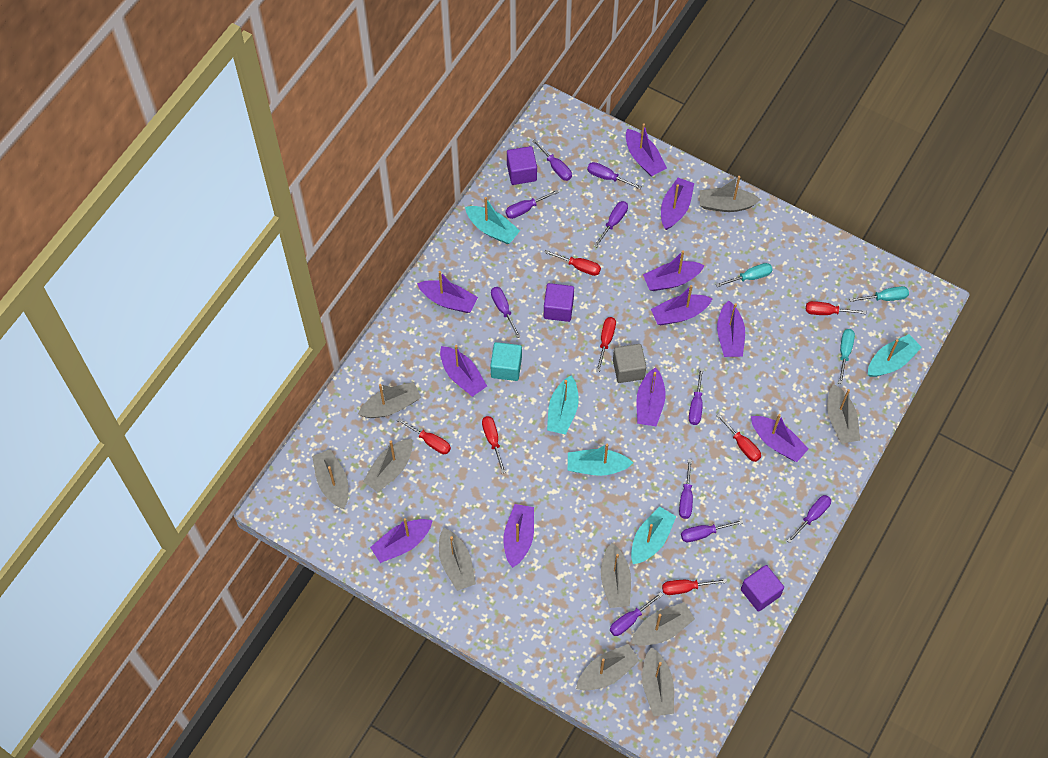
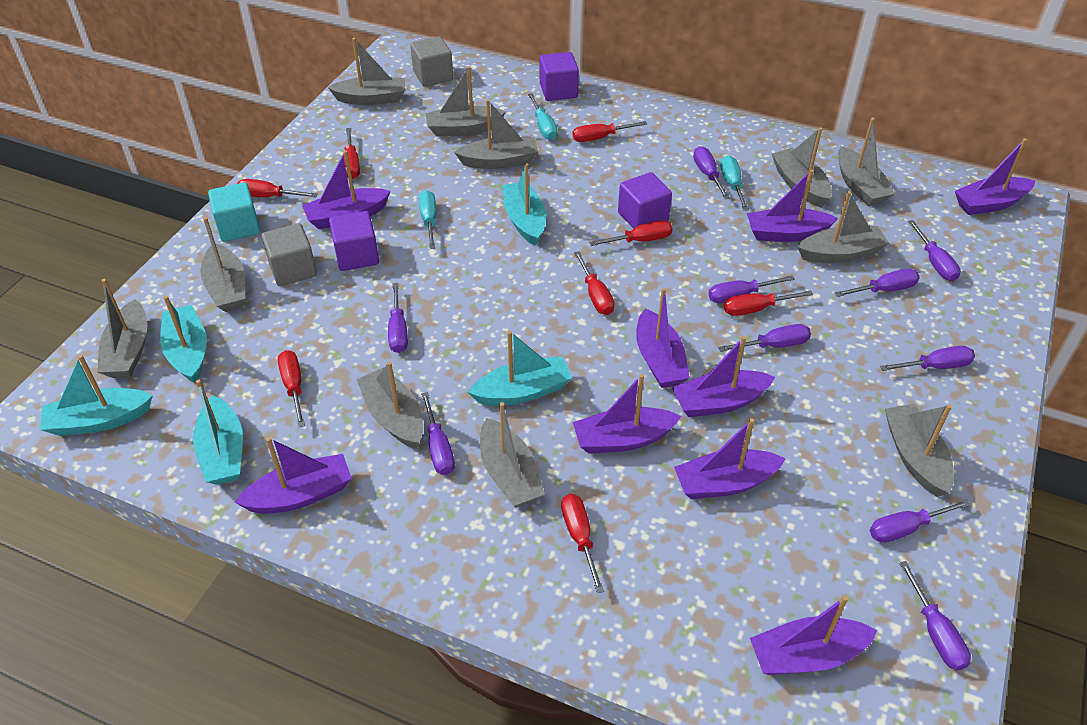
grey boat: [312,449,348,509] [358,382,421,418] [363,439,413,492] [439,528,476,591] [576,644,640,691] [601,543,631,608] [631,602,695,646] [642,647,674,716] [700,176,761,212] [827,384,860,444] = 10 -> [97,279,147,378] [201,217,245,312] [328,38,406,105] [357,361,423,449] [425,66,506,137] [454,99,538,169] [480,402,545,508] [772,128,832,208] [798,191,889,263] [838,118,895,206] [885,404,954,497] = 11
grey cube: [613,344,646,383] = 1 -> [262,223,317,286] [410,36,453,87] = 2
purple boat: [370,518,433,563] [417,271,478,313] [440,345,487,397] [503,504,534,568] [626,123,667,176] [636,367,666,426] [643,251,704,291] [651,285,713,325] [661,178,694,230] [717,301,745,357] [751,414,809,462] = 11 -> [234,437,352,514] [302,150,391,229] [573,374,681,454] [636,288,690,388] [672,336,775,417] [674,418,786,499] [747,169,838,242] [750,596,878,675] [955,138,1035,215] = 9
red screwdriver: [397,418,451,454] [482,416,506,473] [544,250,601,276] [596,317,616,372] [662,579,727,595] [716,413,761,462] [806,301,866,315] = 7 -> [237,179,318,197] [278,350,305,427] [343,128,360,179] [561,494,604,593] [572,121,647,142] [574,251,614,315] [589,220,672,246] [724,291,813,316] = 8

